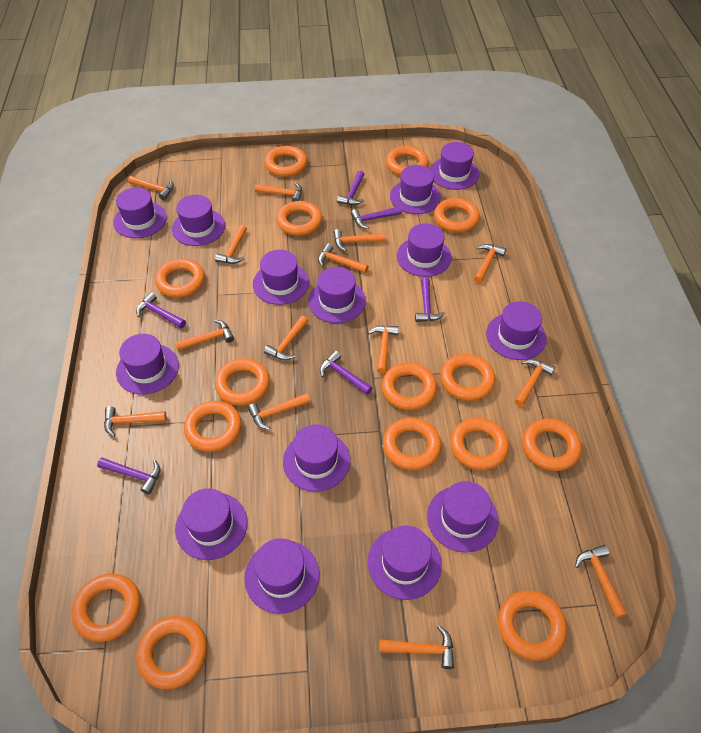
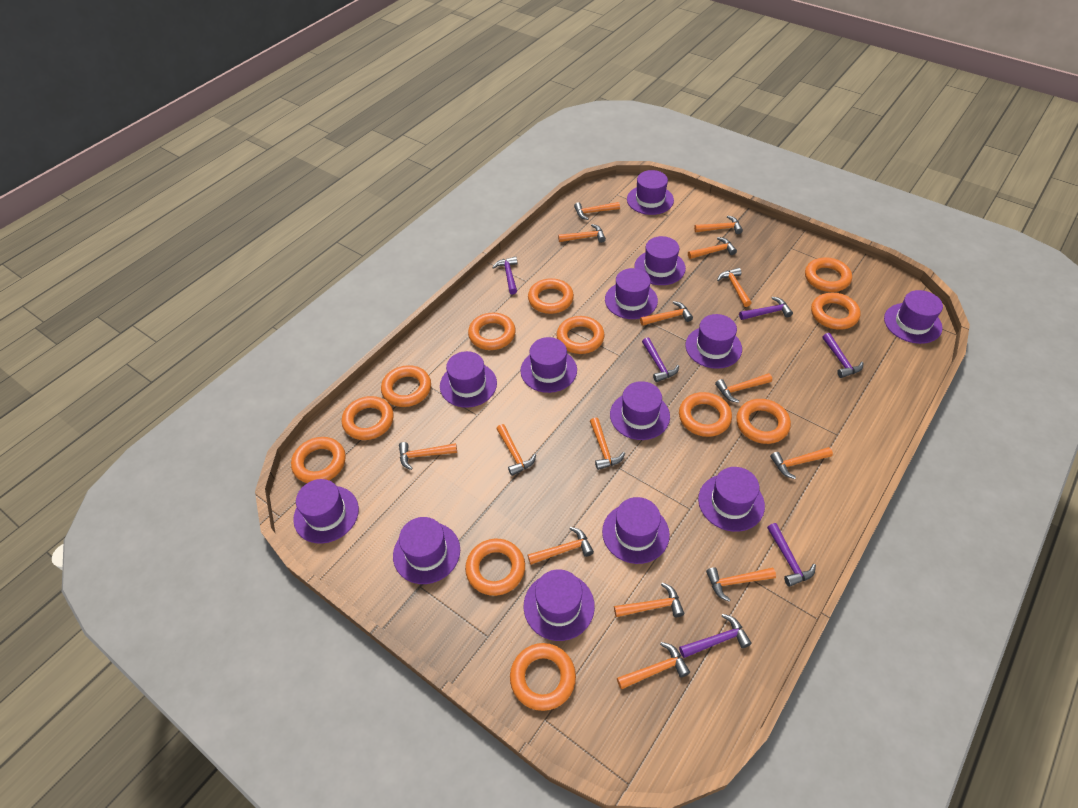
orange hammer: [104,406,167,437] [128,176,174,200] [175,320,234,351] [215,225,247,264] [248,393,310,430] [255,183,302,202] [264,316,308,360] [318,243,369,273] [334,229,385,251] [368,326,399,374] [379,625,454,669] [474,244,506,283] [515,359,555,407] [575,545,627,618] = 14 -> [399,442,457,470] [497,424,536,476] [527,527,594,565] [558,224,606,243] [574,202,620,220] [590,417,625,470] [614,582,684,617] [617,642,690,689] [640,301,693,326] [688,237,737,259] [694,216,743,234] [706,567,776,602] [715,373,772,403] [717,268,751,307] [770,447,833,479] = 15
orange ring: [72,573,141,642] [137,616,207,689] [155,259,205,298] [184,401,242,452] [215,358,270,406] [265,146,307,177] [276,201,322,236] [382,363,437,410] [383,418,441,470] [386,146,429,176] [434,198,480,233] [440,354,495,401] [450,418,509,470] [498,590,567,661] [522,418,582,471] = 15 -> [291,437,346,483] [342,396,394,440] [381,365,431,407] [465,539,525,596] [468,313,516,350] [510,643,576,711] [528,278,574,314] [557,316,605,354] [679,392,732,437] [736,399,791,444] [805,257,852,292] [811,293,861,330] = 12
purple hat: [113,187,167,238] [116,334,179,395] [172,195,225,246] [175,488,247,560] [244,538,319,614] [253,250,309,305] [283,424,351,492] [308,267,366,323] [368,526,442,600] [390,165,441,214] [397,223,452,277] [427,481,499,553] [430,142,479,190] [486,301,547,360] = 14 -> [293,479,359,544] [393,517,460,584] [440,351,497,407] [520,337,577,393] [524,569,595,641] [602,497,670,564] [605,268,658,319] [610,381,670,440] [627,170,674,215] [634,236,686,285] [685,314,742,369] [698,467,765,532] [884,290,943,344] = 13

